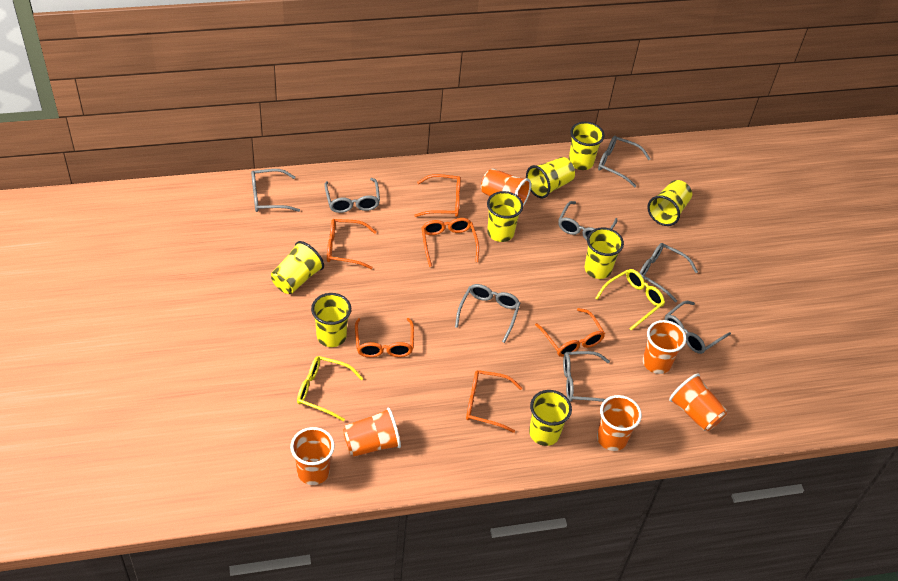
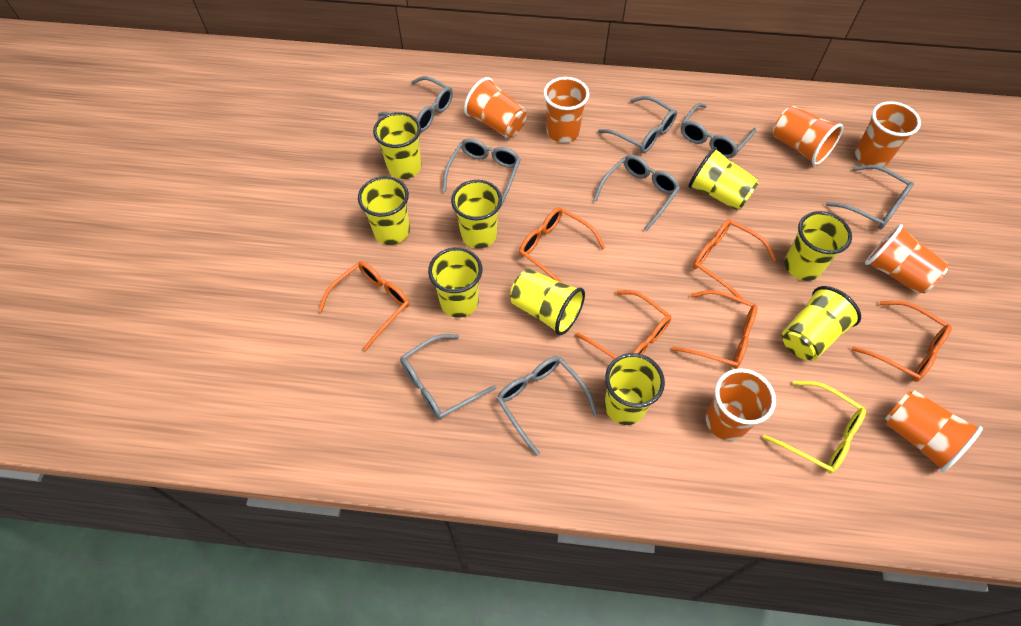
orange cup: [290,427,335,485] [343,408,401,457] [481,168,531,206] [597,395,642,451] [643,320,686,374] [669,374,727,431] = 6 -> [464,77,527,138] [543,77,589,143] [706,368,776,441] [773,106,843,165] [855,101,921,167] [865,224,948,294] [885,390,983,472] = 7
yellow cup: [271,241,324,294] [311,293,351,347] [487,191,523,242] [526,157,575,198] [529,390,572,446] [569,122,605,170] [584,227,624,279] [647,180,692,226] = 8 -> [358,176,410,245] [373,112,421,179] [428,247,482,318] [451,180,502,248] [510,269,585,336] [604,353,665,425] [688,147,759,210] [782,286,861,360] [784,211,852,281] = 9
yellow glasses: [297,356,363,421] [595,269,665,330] = 2 -> [763,381,866,474] = 1

